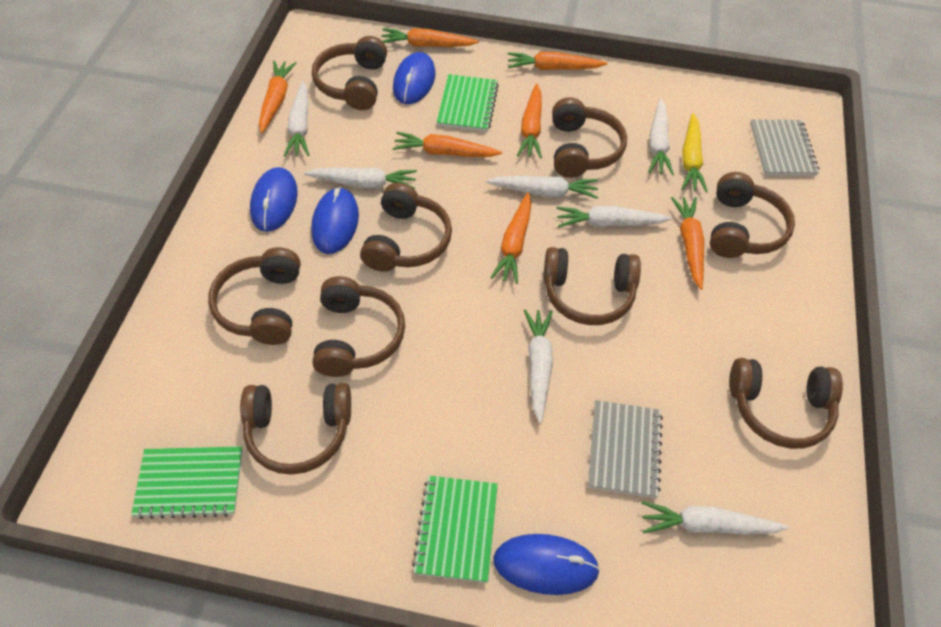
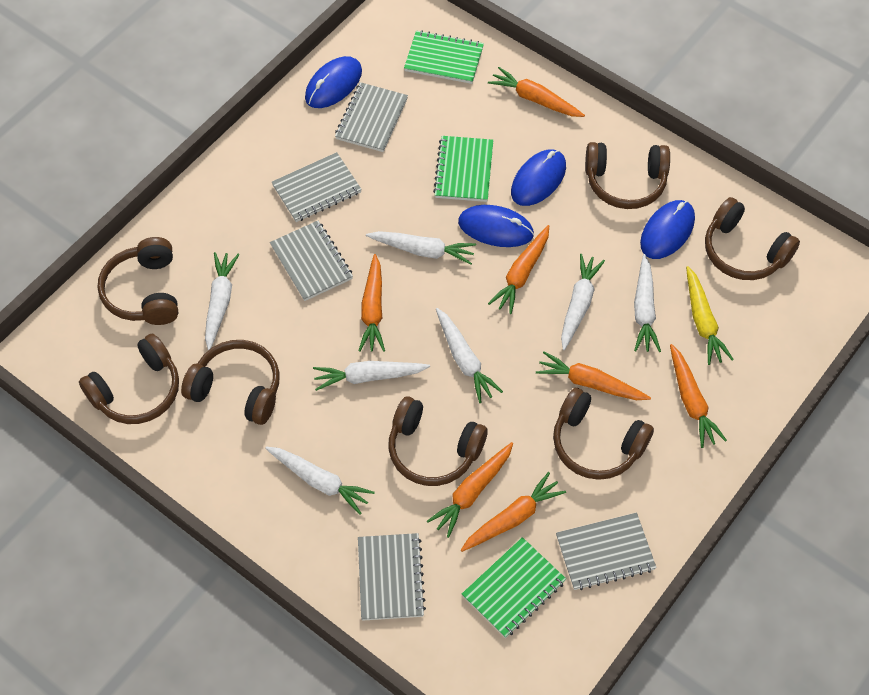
brown headphones: [208,247,300,345] [240,383,351,475] [312,36,387,110] [313,276,405,377] [360,183,452,272] [543,247,641,325] [552,97,627,178] [710,172,795,258] [729,358,843,449] = 9 -> [79,334,179,424] [98,237,178,325] [181,340,280,425] [388,396,488,486] [553,388,654,480] [585,142,670,209] [705,197,800,280] = 7
grey notebook: [588,400,663,498] [750,119,819,176] = 2 -> [270,221,353,301] [271,152,362,222] [335,82,408,152] [358,533,426,621] [556,513,657,590] = 5

